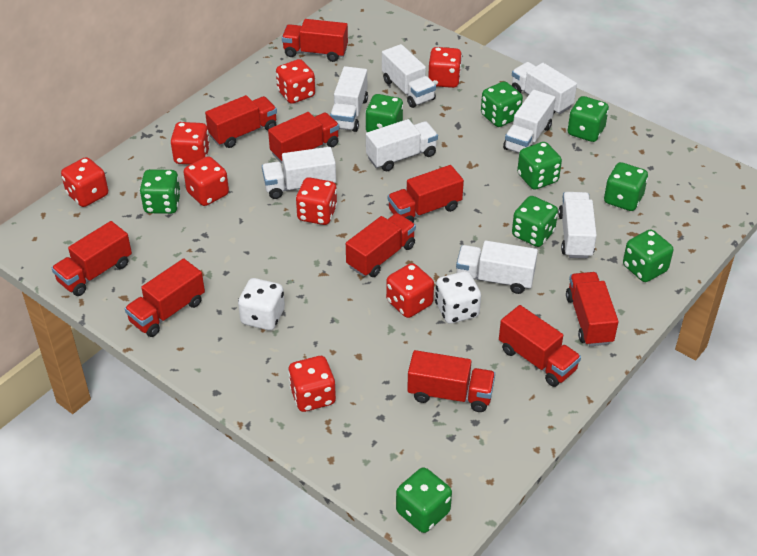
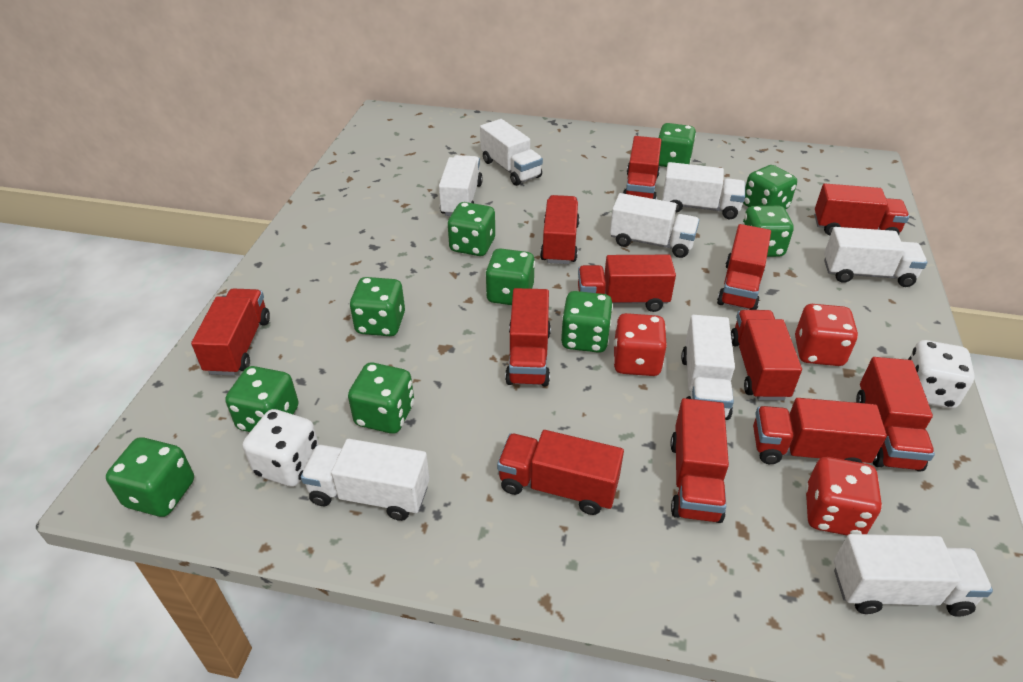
green dice: [139,169,181,214] [365,94,403,132] [396,467,452,533] [481,81,523,127] [512,196,558,247] [517,142,562,190] [568,96,609,142] [604,162,648,211] [623,229,673,282] = 9 -> [106,437,194,517] [225,366,299,432] [348,363,414,434] [349,277,405,336] [447,202,495,256] [485,248,535,305] [561,291,613,353] [658,123,696,167] [743,165,797,209] [743,206,794,257] = 10
red dice: [61,157,108,207] [171,122,210,165] [184,156,229,206] [276,59,315,104] [288,356,336,412] [296,177,337,225] [386,263,434,318] [428,47,462,88] = 8 -> [613,313,667,376] [795,304,858,366] [805,457,882,536] = 3
red truck: [52,221,132,296] [125,259,205,337] [205,95,277,148] [268,112,339,163] [282,19,348,62] [346,213,416,277] [388,165,464,223] [407,350,495,412] [499,305,581,387] [566,272,619,346] = 10 -> [191,288,270,376] [497,430,624,515] [505,288,551,386] [540,195,580,264] [578,255,676,312] [623,136,661,199] [670,398,729,523] [717,224,771,310] [731,310,802,401] [753,398,887,464] [815,184,909,235] [856,357,935,472] = 12

